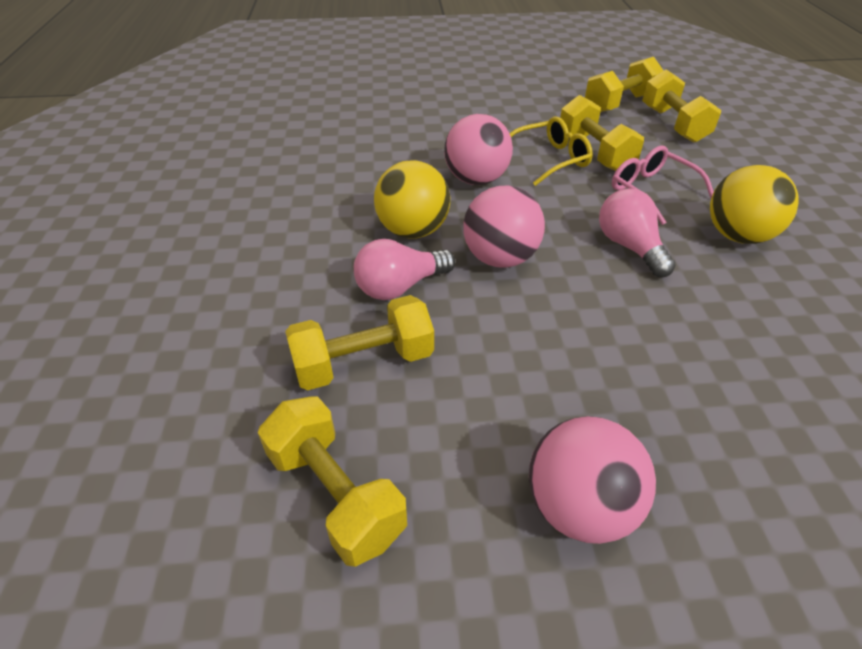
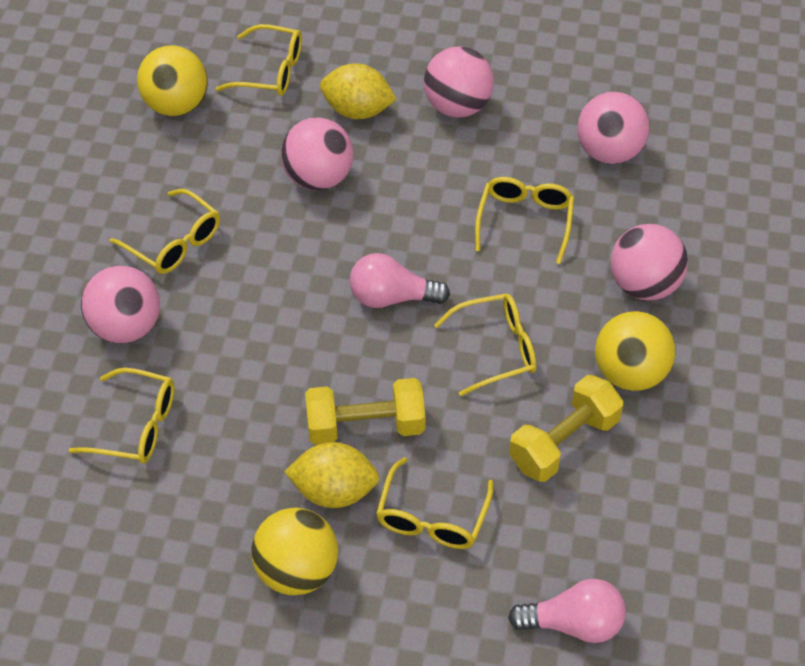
pink ball: [444,114,513,185] [463,186,545,268] [529,416,656,544] = 3 -> [81,266,160,343] [281,118,353,190] [424,46,494,117] [577,92,650,164] [611,224,688,300] = 5
pink glasses: [612,145,714,225] = 1 -> none = 0
yellow ball: [374,160,450,239] [710,165,799,244] = 2 -> [137,46,208,116] [251,508,338,595] [595,311,675,391] = 3
yellow dumbbell: [258,396,407,567] [285,295,434,390] [560,95,644,171] [585,57,664,112] [642,70,721,143] = 5 -> [305,378,425,445] [509,375,624,482] = 2
yellow glasses: [509,117,593,186] = 1 -> [69,368,175,463] [110,189,220,274] [216,24,302,96] [376,457,494,549] [434,294,537,396] [475,177,574,264] = 6
yellow lemon: none = 0 -> [284,442,379,508] [320,63,397,119] = 2

